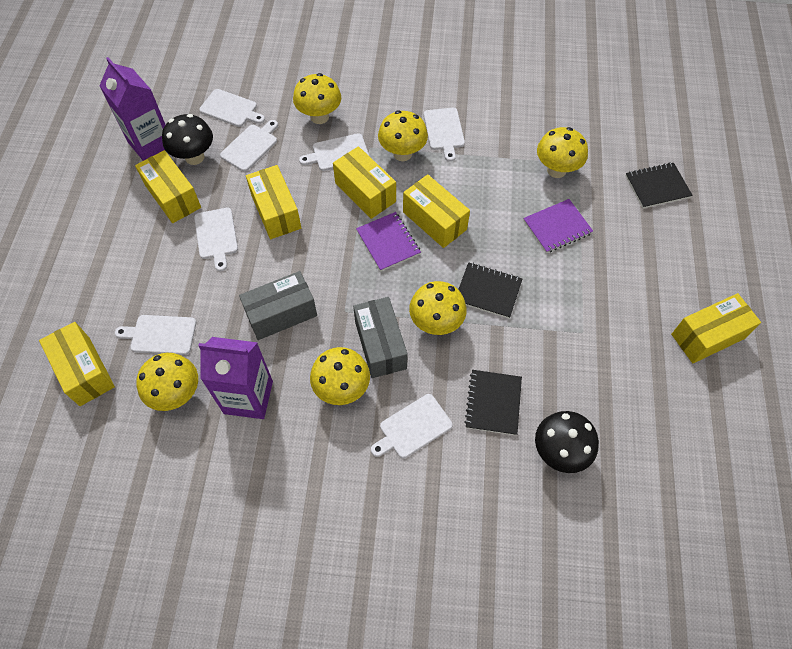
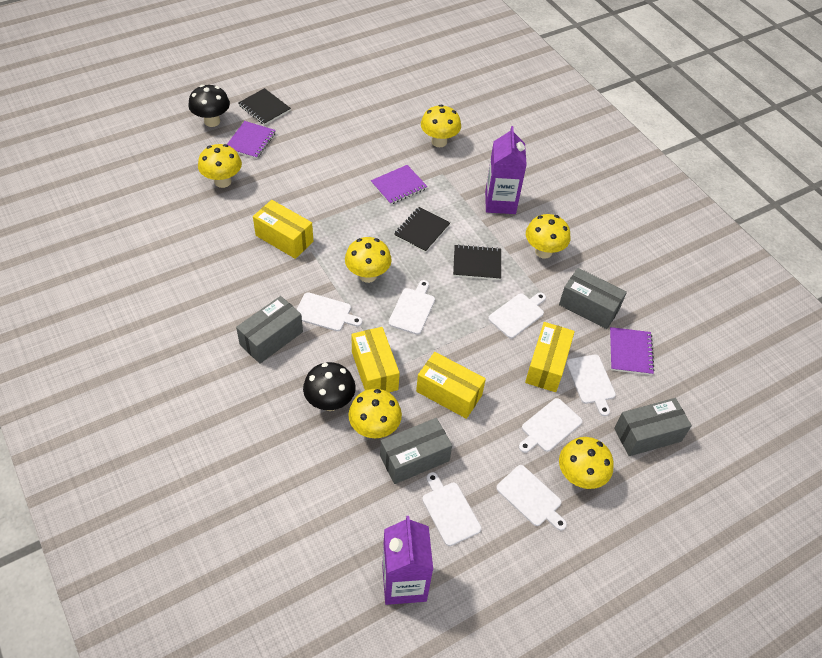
grey box: [239,271,317,340] [353,297,408,378] = 2 -> [236,296,303,364] [380,418,452,484] [559,268,627,329] [614,398,692,456] = 4
purple notebook: [356,212,421,271] [523,199,593,253] = 2 -> [227,121,276,159] [371,165,427,205] [610,327,655,375] = 3
yellow box: [39,322,115,406] [135,150,201,223] [246,165,301,239] [333,146,396,219] [403,174,470,248] [671,293,761,363] = 6 -> [253,200,313,259] [352,327,400,392] [416,352,486,419] [525,322,575,392] = 4

